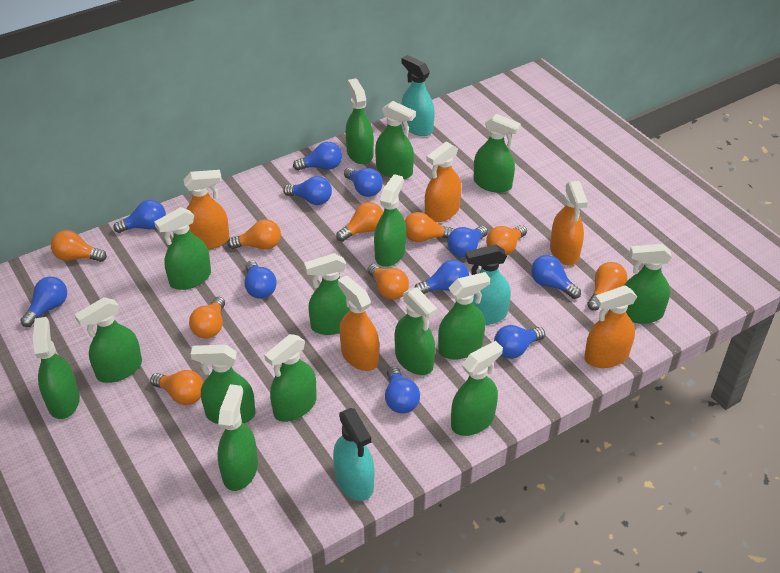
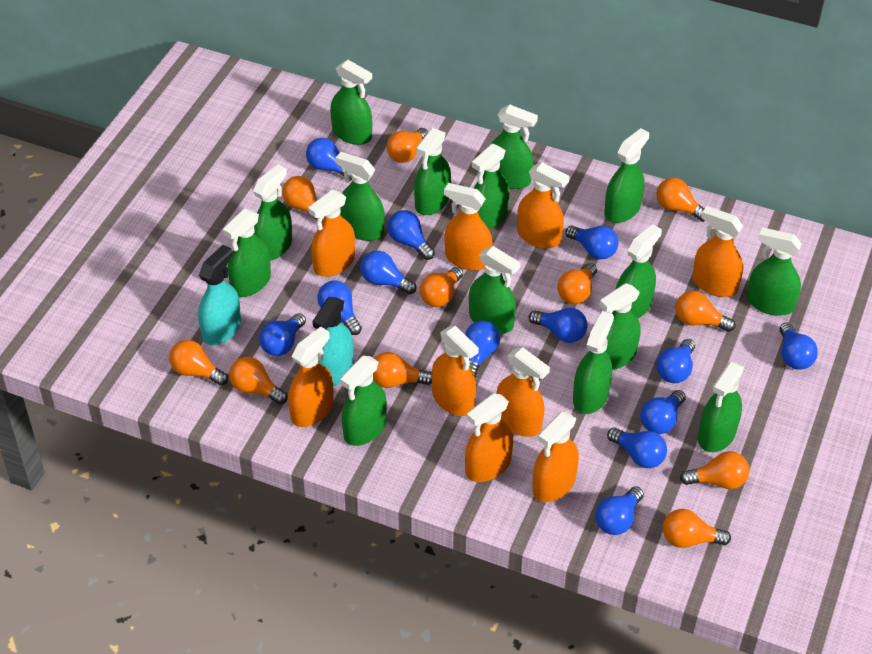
blue light bulb: [20,277,67,327] [113,200,166,233] [245,261,277,299] [283,176,332,205] [293,142,342,171] [344,168,383,197] [385,366,420,413] [414,260,469,294] [447,226,488,258] [494,325,545,359] [531,255,581,299] = 11 -> [259,313,306,356] [306,138,352,180] [317,281,362,335] [360,251,416,295] [387,210,435,260] [465,321,500,377] [529,308,588,343] [566,225,618,259] [595,487,644,535] [607,427,667,468] [640,390,686,434] [656,339,695,383] [780,322,818,370] = 13
orange light bulb: [51,230,107,262] [150,370,203,405] [189,297,225,339] [227,219,281,250] [336,202,383,242] [367,264,409,300] [405,212,455,242] [486,225,527,255] [587,262,627,311] = 9 -> [169,340,228,386] [229,357,288,405] [282,176,324,223] [373,352,432,388] [387,128,428,163] [420,267,463,307] [557,263,597,304] [657,178,705,222] [663,509,731,548] [675,291,735,332] [680,451,749,489] = 11
orange spray bottle: [183,170,229,250] [338,275,379,371] [425,141,461,222] [550,181,588,265] [584,285,637,368] = 5 -> [288,327,333,427] [308,189,355,277] [432,326,479,416] [444,183,493,271] [465,393,513,482] [496,347,550,437] [517,162,570,249] [532,412,579,502] [692,206,743,297] = 9
turquoise spray bottle: [333,408,374,501] [401,55,435,136] [466,244,511,325] = 3 -> [198,245,241,345] [312,297,354,387] = 2

